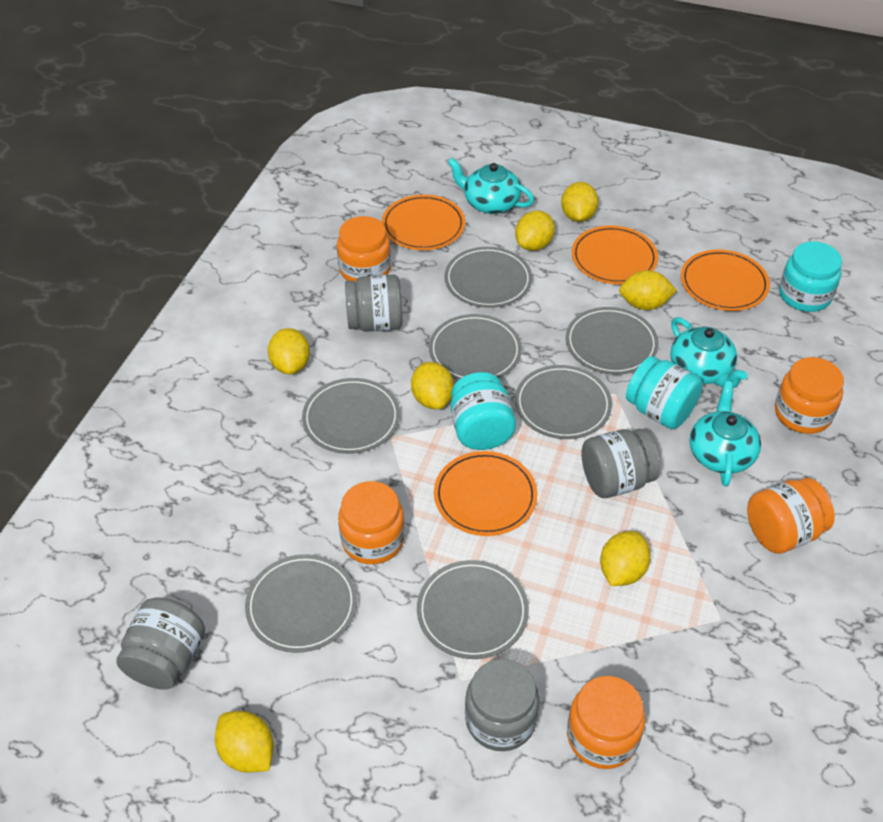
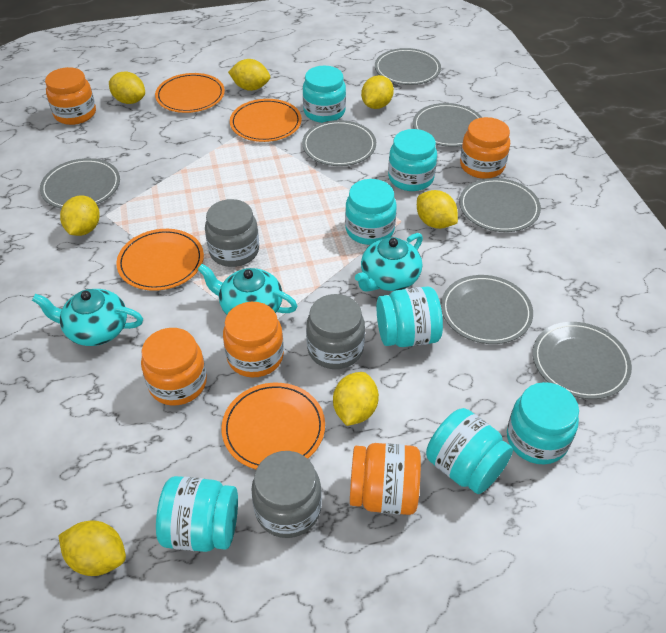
grey jar: [116,598,205,690] [345,274,403,332] [465,659,539,751] [581,429,660,498] = 4 -> [205,199,259,267] [251,451,322,538] [306,294,365,369] = 3
turquoise jar: [451,372,516,450] [626,356,703,429] [779,241,842,312] = 3 -> [156,476,238,552] [303,66,346,123] [345,179,397,245] [377,286,443,347] [388,129,437,191] [426,408,513,494] [507,382,579,464] = 7

